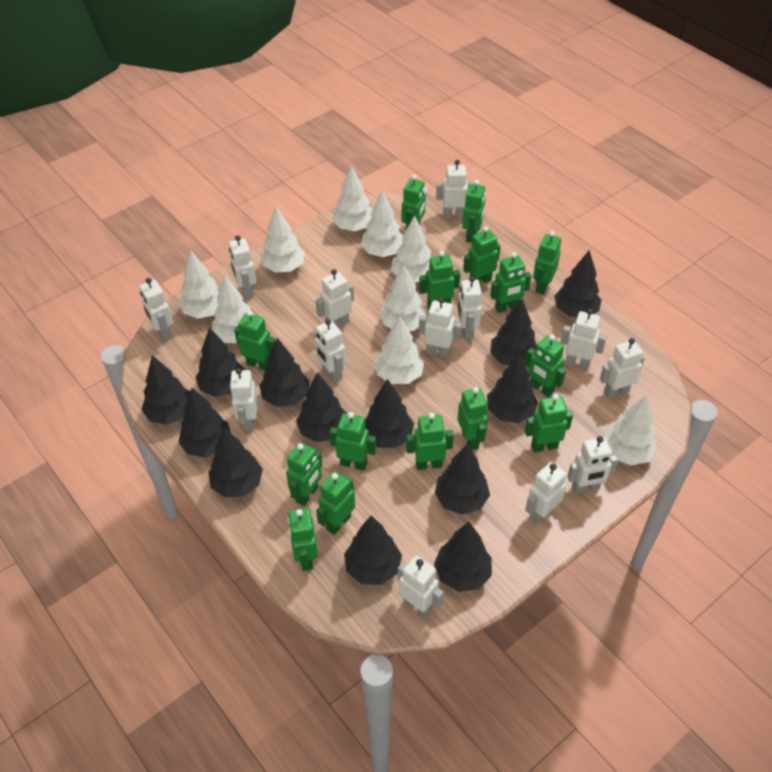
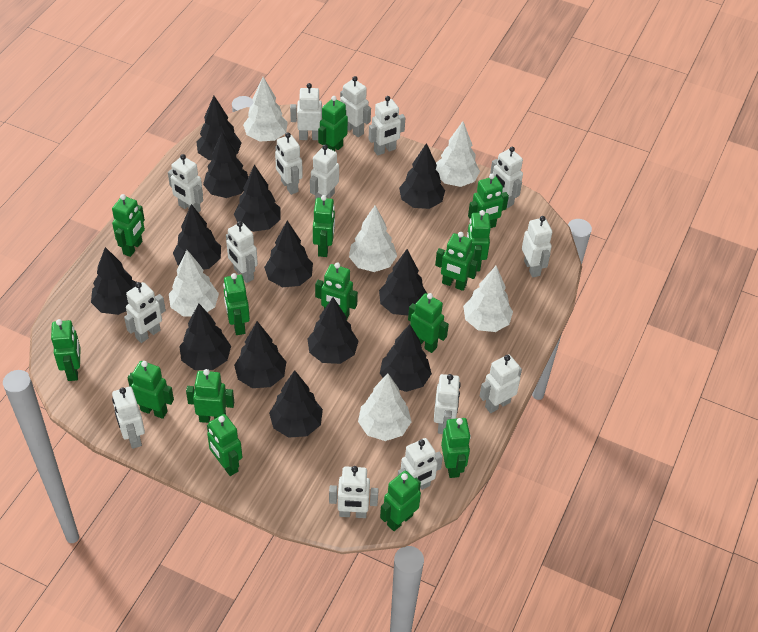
white robot: [139,278,173,341] [229,235,256,299] [230,368,258,431] [314,319,346,382] [316,269,354,327] [398,555,444,618] [419,297,462,357] [436,159,474,218] [457,276,482,340] [525,462,566,525] [560,309,607,369] [567,436,618,494] [600,338,645,399] = 13 -> [112,387,145,449] [124,282,166,343] [168,154,203,213] [226,221,258,283] [275,132,303,195] [290,83,324,140] [310,145,339,200] [329,466,379,518] [340,76,371,137] [369,96,405,156] [398,438,443,490] [434,374,461,434] [480,354,522,413] [490,147,523,208] [522,216,552,278] = 15
white tree: [179,251,220,319] [212,276,254,343] [260,206,305,272] [332,165,373,231] [361,191,403,257] [375,316,424,384] [379,264,426,331] [391,215,431,283] [604,395,657,465] = 9 -> [169,250,219,316] [243,77,288,142] [349,205,397,272] [358,373,411,441] [436,121,480,187] [463,266,513,332] = 6

